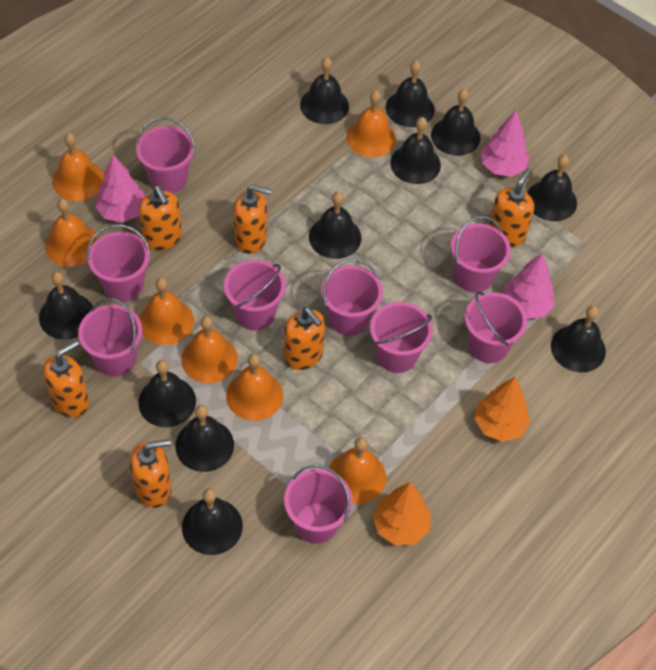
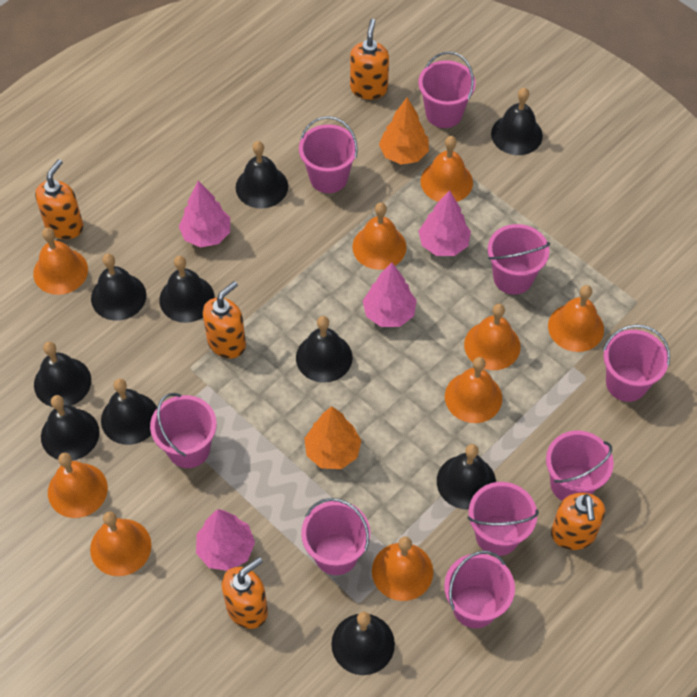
black bell: [39,272,93,340] [138,360,196,427] [175,405,234,472] [182,488,243,555] [300,57,349,124] [309,192,361,259] [386,60,435,127] [390,117,441,184] [431,89,480,156] [527,155,577,221] [551,306,606,373] = 11 -> [34,342,91,407] [41,395,100,461] [91,254,146,321] [101,379,157,445] [159,256,215,323] [236,141,288,209] [296,316,353,383] [331,612,395,675] [437,444,496,510] [491,88,543,155] = 10
orange bell: [45,199,98,267] [52,133,104,201] [139,278,194,345] [181,316,238,383] [226,354,283,421] [329,437,386,504] [346,90,396,158] = 7 -> [33,228,88,295] [48,453,108,518] [90,511,152,576] [352,203,407,270] [372,536,433,601] [420,136,473,202] [445,357,502,423] [464,304,521,370] [548,285,604,352] = 9
orange soap dispenser: [43,340,89,417] [130,439,172,508] [139,186,182,250] [233,185,272,254] [284,307,325,370] [489,168,534,247] = 6 -> [35,159,84,239] [203,281,246,358] [222,557,268,629] [350,19,389,100] [551,493,605,550] = 5
pink tree: [95,155,145,223] [481,110,530,177] [503,253,555,319] = 3 -> [179,181,230,248] [196,509,255,571] [363,262,417,327] [419,190,471,256] = 4

